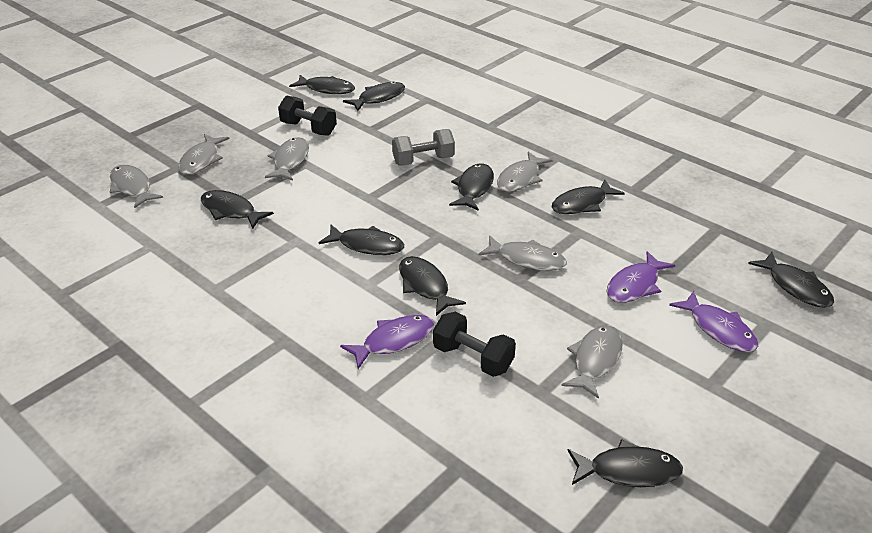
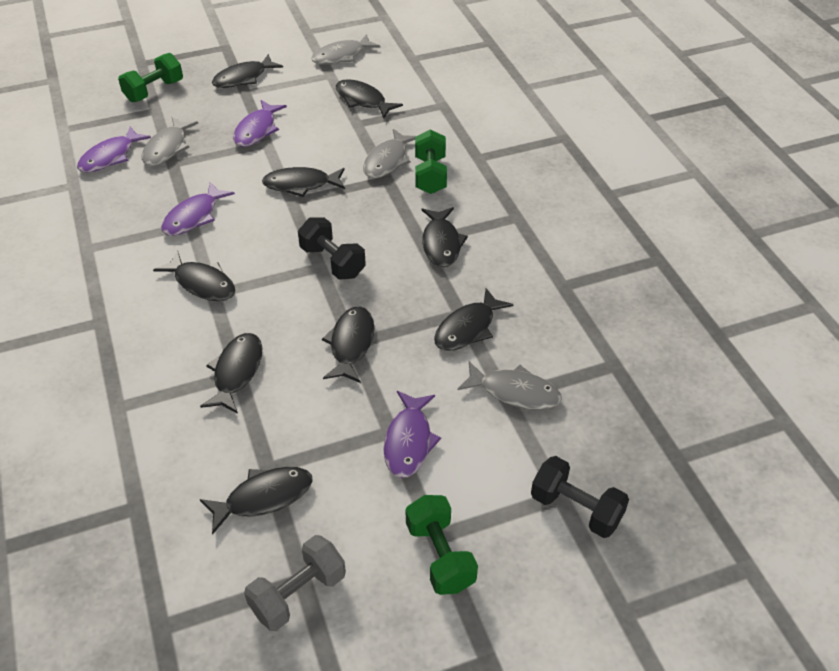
green dumbbell: none = 0 -> [118,53,183,102] [406,495,478,595] [415,129,447,194] = 3
grey fish: [110,165,163,208] [178,134,229,175] [265,137,309,181] [478,235,567,271] [497,151,553,192] [561,325,623,399] = 6 -> [142,117,198,166] [311,34,380,64] [363,129,416,178] [458,361,562,410] = 4
purple fish: [340,315,434,369] [606,251,675,303] [669,291,758,352] = 3 -> [77,127,151,173] [161,182,235,236] [233,100,287,147] [384,391,441,478] = 4

